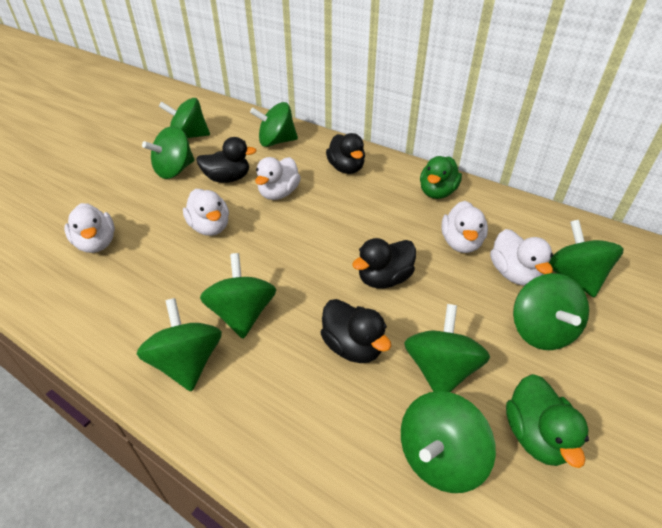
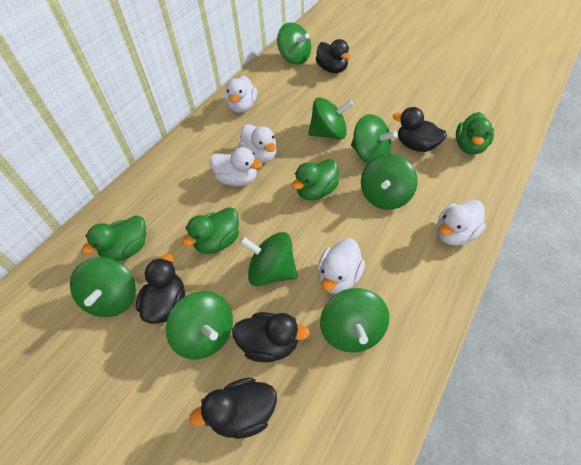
black duck: [196,137,257,183] [321,299,391,363] [326,133,365,174] [352,238,416,289] = 4 -> [136,253,185,324] [189,378,277,439] [232,312,310,362] [316,39,351,73] [393,107,447,152] = 5
green duck: [420,156,462,199] [506,374,589,468] = 2 -> [81,215,146,261] [182,207,239,254] [292,159,339,200] [456,112,494,155] = 4
green spinning top: [137,298,222,392] [142,126,195,179] [159,98,210,138] [200,253,276,339] [250,102,298,147] [401,391,496,493] [404,304,490,392] [513,273,589,350] [549,220,624,297] = 9 -> [70,257,136,317] [166,291,233,359] [240,232,298,286] [277,22,311,64] [308,97,353,140] [320,288,389,352] [351,114,397,164] [361,154,418,210] = 8

